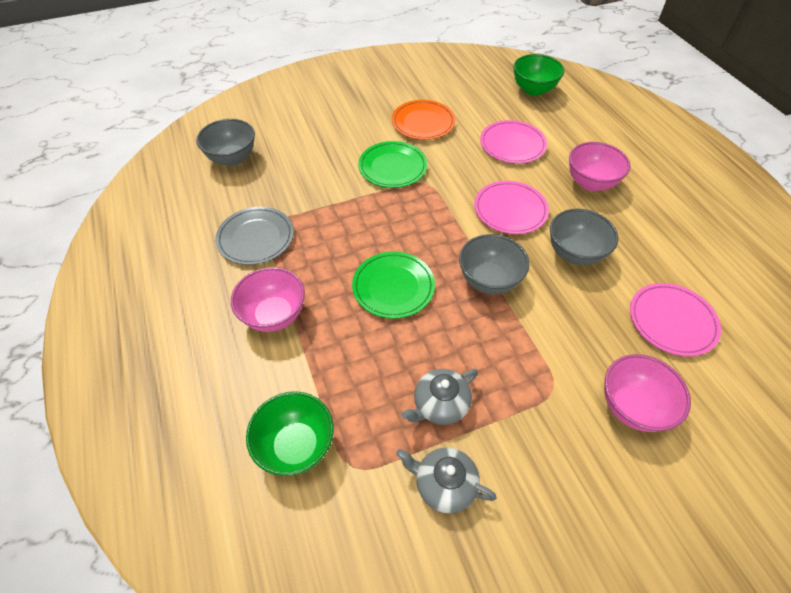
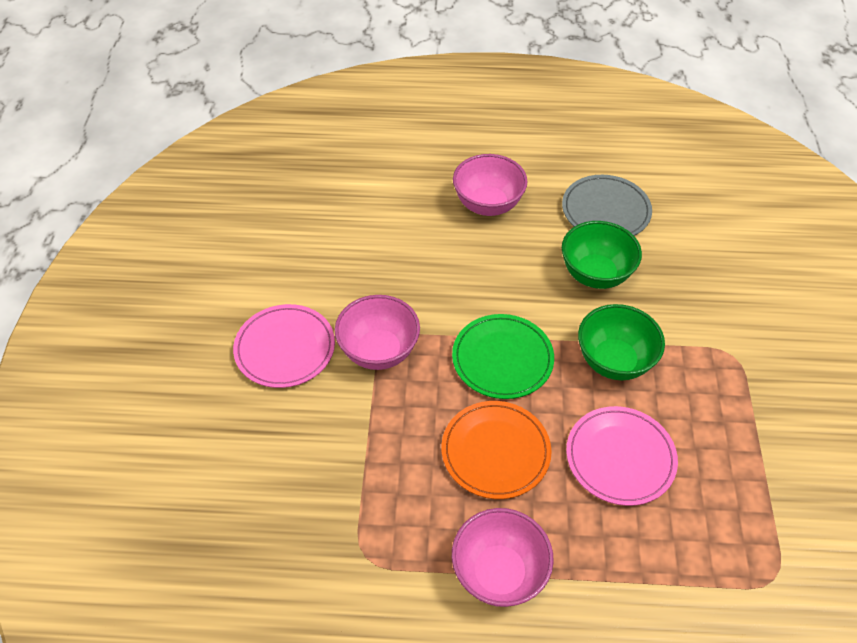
green plate: [352,252,435,319] [358,141,427,188] = 2 -> [452,314,554,399] = 1
grey bowl: [196,119,255,166] [459,234,529,294] [550,209,618,265] = 3 -> none = 0
grey teapot: [396,448,497,513] [401,369,478,425] = 2 -> none = 0
pink plate: [474,181,549,234] [480,120,547,164] [630,283,721,356] = 3 -> [233,304,335,388] [566,406,678,506] = 2

